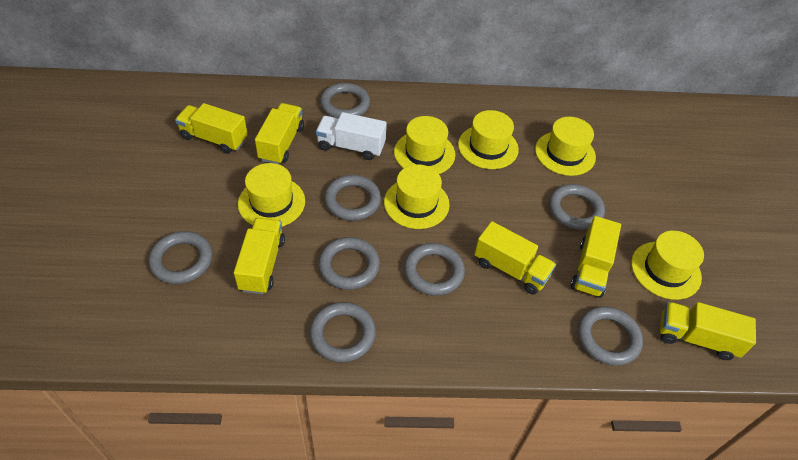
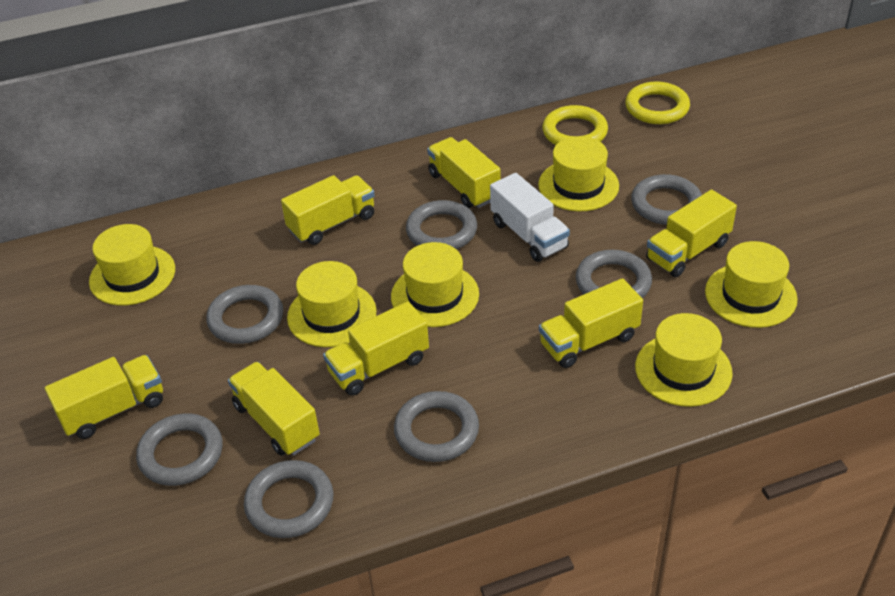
grey ring: [148,231,212,284] [309,302,376,362] [318,237,380,290] [320,83,370,119] [324,175,381,221] [404,243,465,296] [549,184,605,230] [578,306,643,366] = 8 -> [136,414,223,486] [206,285,283,344] [244,460,333,538] [394,391,479,462] [406,200,477,249] [576,250,652,298] [631,174,702,225] = 7
yellow ring: none = 0 -> [542,105,608,145] [625,82,690,124] = 2
yellow truck: [175,103,248,154] [234,218,285,294] [255,103,304,164] [474,221,556,295] [571,216,621,298] [660,302,756,360] = 6 -> [45,355,163,439] [228,362,320,456] [281,175,375,245] [323,302,429,396] [427,137,501,208] [539,278,643,368] [646,190,737,277] = 7

